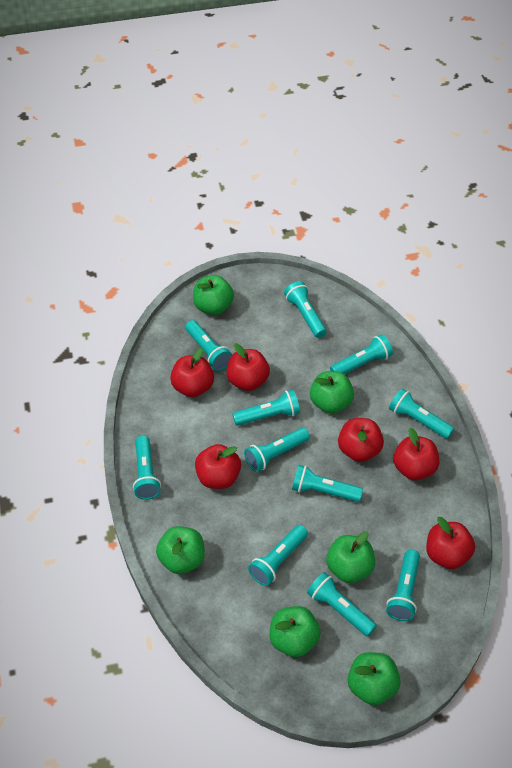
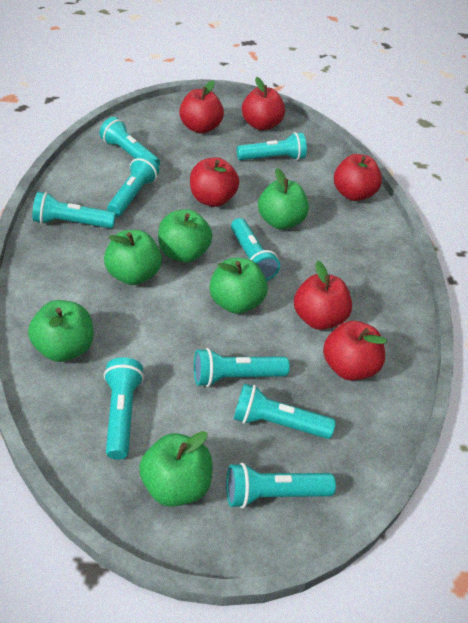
turquoise flashlight: [133,436,161,500] [185,320,232,371] [232,390,300,426] [244,428,310,472] [248,525,308,586] [284,281,326,338] [292,465,363,502] [307,572,377,637] [330,334,393,374] [386,550,420,621] [389,388,454,439] = 11 -> [32,192,116,228] [100,117,160,166] [104,357,144,460] [107,155,159,217] [194,348,290,387] [226,463,336,508] [231,218,280,281] [234,383,336,439] [237,132,307,160] = 9

